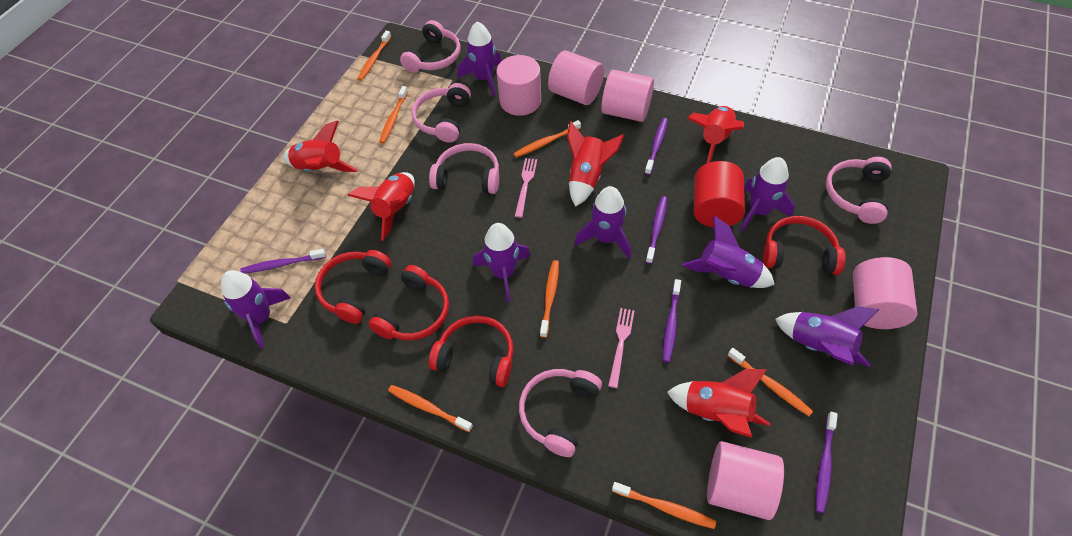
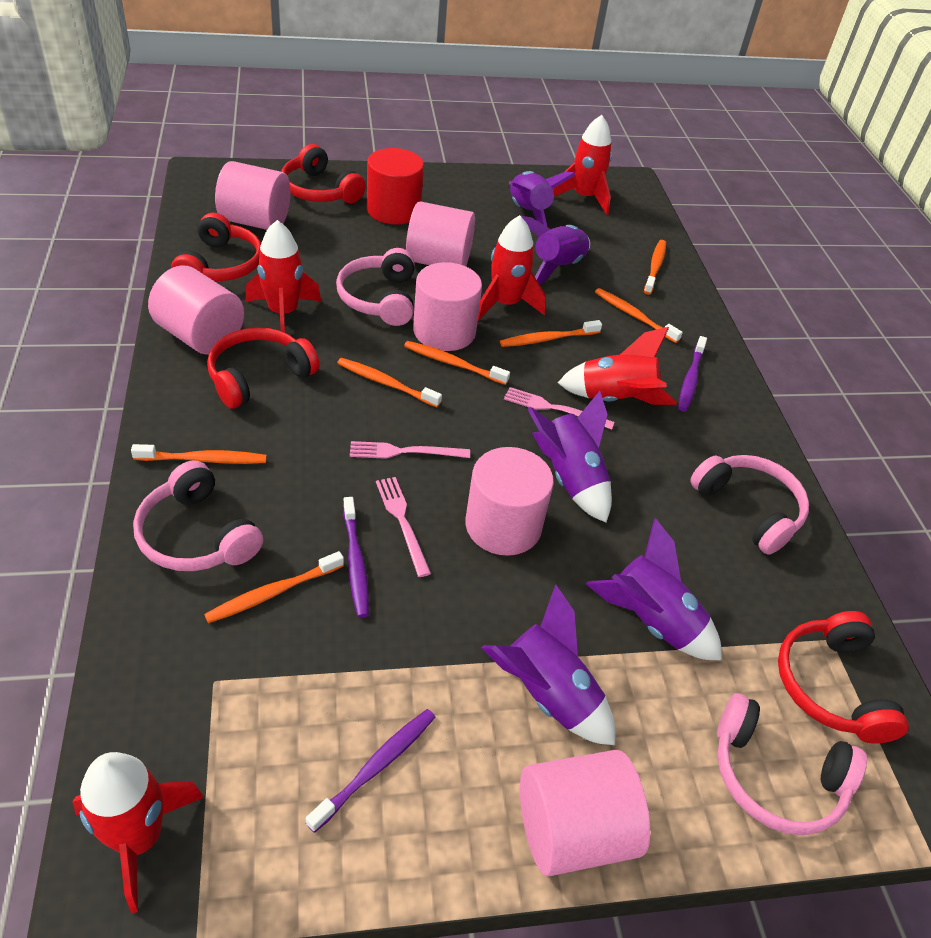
pink cylinder: [497,55,541,116] [548,50,604,105] [601,70,654,122] [707,441,784,520] [853,257,917,329] = 5 -> [148,266,244,355] [215,161,291,230] [406,201,475,266] [413,262,482,351] [465,447,554,556] [520,750,650,876] = 6
pink fork: [515,158,537,218] [608,308,635,388] = 2 -> [350,441,470,459] [376,477,431,577] [504,387,615,430] = 3
pink headphones: [400,20,461,73] [412,83,471,143] [429,143,499,194] [519,369,602,457] [826,157,892,224] = 5 -> [133,460,263,571] [336,248,415,326] [690,455,809,555] [717,693,867,835] = 4
purple rocket: [221,270,291,349] [457,21,502,97] [473,223,531,302] [574,186,631,259] [682,215,775,288] [740,157,795,232] [775,306,880,367] = 7 -> [482,585,615,745] [508,171,576,227] [521,216,590,284] [528,391,612,523] [586,518,722,661] = 5
purple toothbrush: [240,249,326,274] [645,118,668,175] [646,196,667,264] [663,279,681,363] [816,412,838,513] = 5 -> [306,709,435,833] [343,497,369,618] [678,336,707,412] = 3

